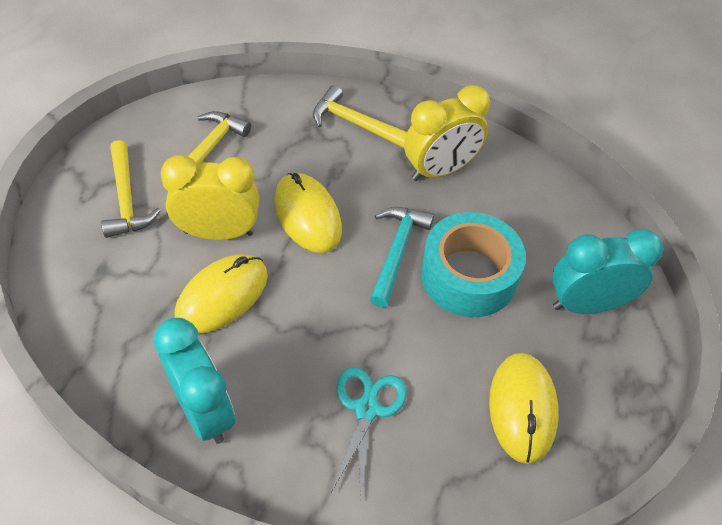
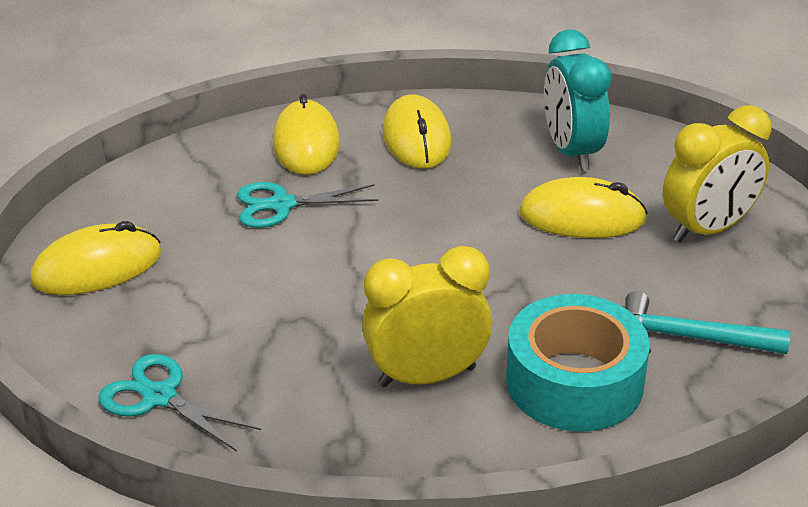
turquoise clock: [154,318,235,444] [552,229,663,314] = 2 -> [544,30,611,171] = 1
turquoise scissors: [331,367,407,495] = 1 -> [98,354,261,452] [237,182,379,228] = 2
yellow hammer: [101,140,161,238] [163,111,251,190] [313,85,407,148] = 3 -> none = 0
yellow mouse: [175,254,268,334] [274,173,342,253] [489,353,558,464] = 3 -> [31,221,162,295] [273,94,340,175] [383,95,452,169] [519,177,648,238] = 4

